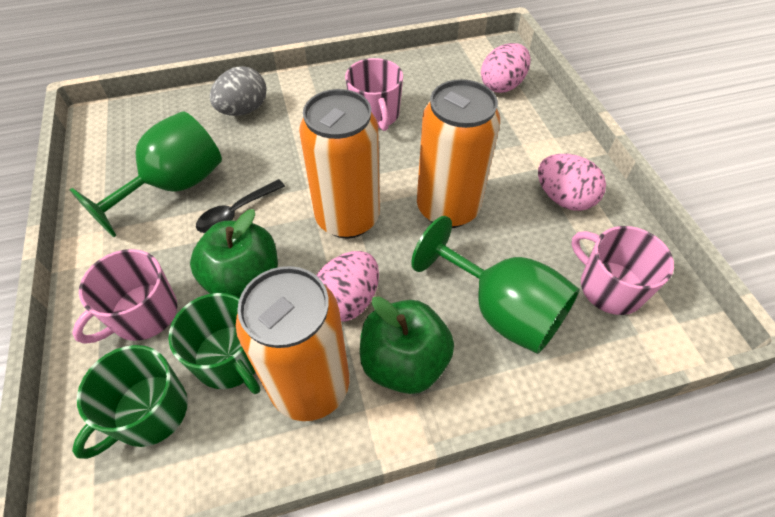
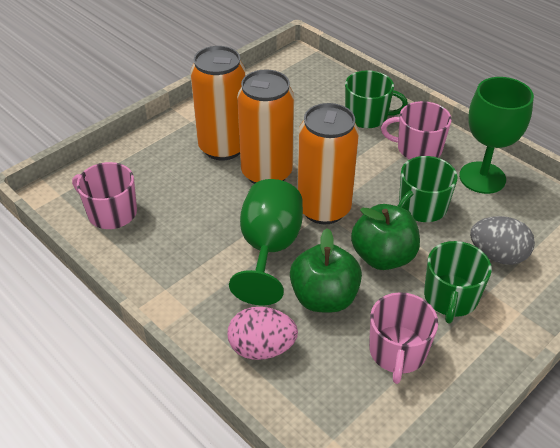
black spoon: [196,179,285,233] = 1 -> none = 0
green mug: [72,345,188,459] [168,293,261,394] = 2 -> [345,70,408,128] [398,156,458,222] [424,241,492,324] = 3
pink egg: [316,251,379,322] [481,43,531,93] [538,154,606,211] = 3 -> [228,307,298,360] = 1

